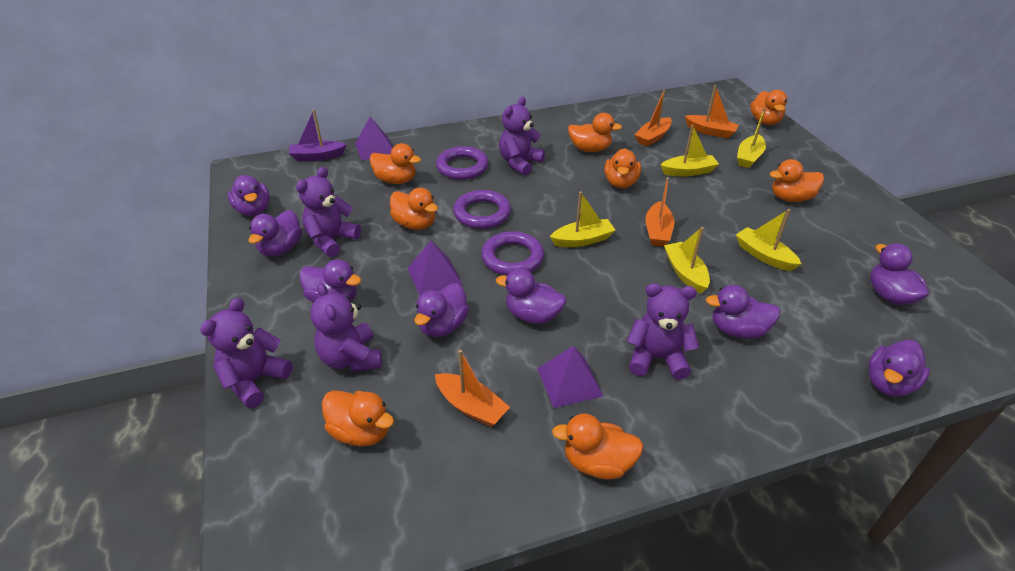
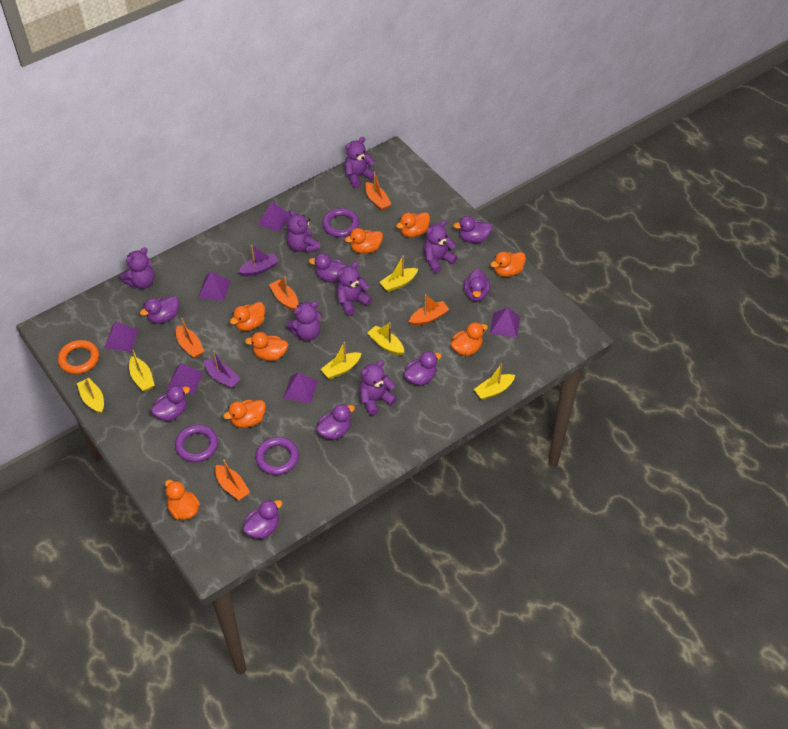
orange boat: [435,350,510,427] [635,90,672,146] [645,178,675,247] [685,85,739,138] = 4 -> [176,318,204,359] [215,460,250,500] [269,277,299,311] [365,171,391,211] [409,294,449,326] = 5
orange ring: none = 0 -> [58,340,99,374] = 1
purple boat: [289,109,347,161] = 1 -> [204,350,241,389] [238,245,279,276] = 2
purple pyramid: [355,117,393,161] [408,241,462,295] [537,346,603,408] = 3 -> [104,322,139,352] [167,363,204,395] [198,271,231,301] [257,202,290,232] [283,372,318,404] [490,307,520,338] = 6
purple teddy bear: [200,298,293,408] [296,167,361,257] [310,282,382,372] [499,97,545,176] [627,283,699,380] = 5 -> [120,248,155,289] [286,301,321,341] [287,210,321,253] [337,262,372,316] [345,137,377,188] [360,361,397,416] [424,220,458,273] = 7
yellow boat: [550,191,615,247] [661,125,719,176] [664,227,710,294] [736,209,801,271] [737,108,766,168] = 5 -> [77,378,104,414] [129,350,155,392] [321,342,362,379] [367,322,404,355] [380,256,418,292] [474,363,515,400] = 6

